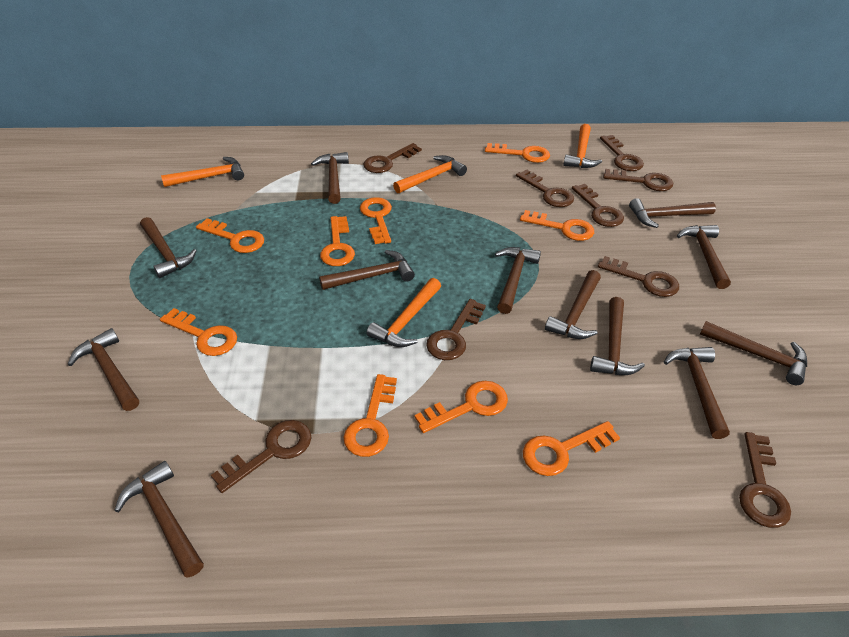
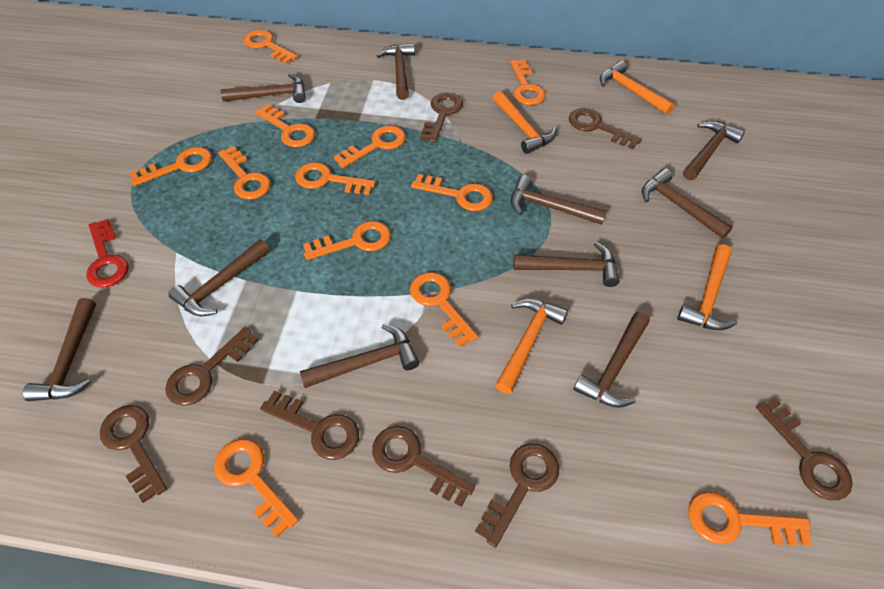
brown hammer: [67,328,139,411] [114,461,204,578] [140,217,196,278] [311,152,349,204] [319,250,415,290] [495,247,541,314] [545,270,601,339] [590,297,645,375] [629,198,716,228] [664,347,730,439] [677,225,731,289] [700,321,807,385] = 12 -> [23,298,96,401] [168,239,270,316] [221,73,306,103] [300,324,420,388] [377,43,415,100] [511,175,606,225] [513,242,620,287] [573,312,650,408] [642,168,733,239] [683,121,745,180] = 10
brown key: [211,420,312,493] [363,143,422,173] [426,299,486,360] [516,169,574,207] [572,184,624,227] [598,256,679,297] [600,135,644,171] [603,169,673,191] [739,432,791,528] = 9 -> [100,405,167,503] [165,327,259,406] [260,391,359,460] [372,426,475,507] [420,93,463,143] [475,444,559,548] [569,108,642,149] [756,398,853,500] = 8
orange key: [160,308,237,356] [196,218,264,253] [320,216,355,266] [343,374,397,457] [360,197,392,244] [414,381,508,433] [485,143,550,163] [520,210,594,241] [523,421,620,476] = 9 -> [130,147,212,186] [214,439,298,537] [218,146,271,200] [243,30,298,64] [255,104,315,147] [295,162,376,195] [303,221,391,260] [334,125,406,168] [410,272,478,347] [411,174,493,211] [510,59,546,105] [688,491,812,546] = 12
red key: none = 0 -> [86,219,129,287] = 1

